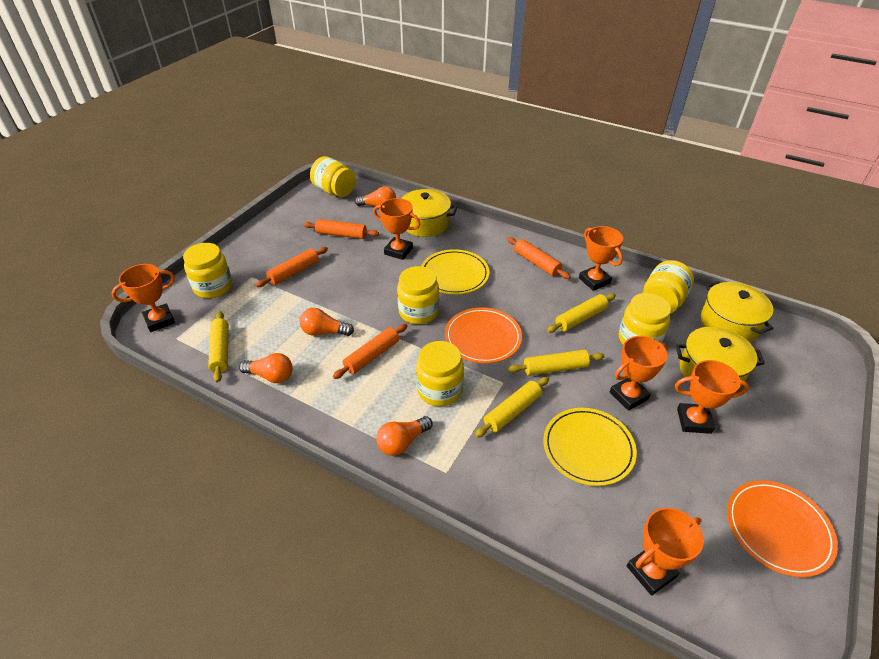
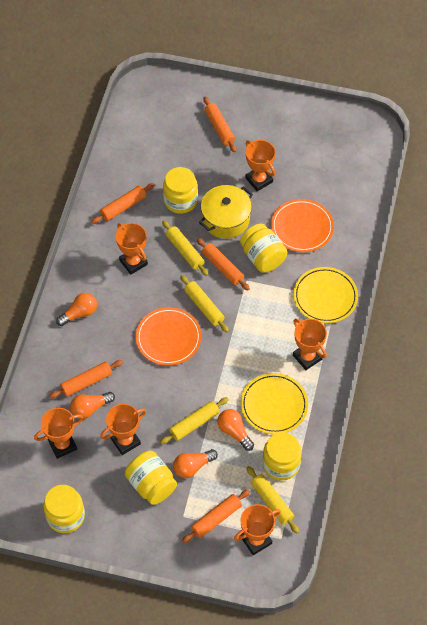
orange rolling pin: [256,247,328,287] [303,219,379,239] [333,324,407,379] [507,237,570,279] = 4 -> [49,360,123,399] [91,183,155,224] [182,489,250,543] [196,238,250,291] [203,97,236,153] = 5
yellow jar: [183,243,232,298] [310,156,356,197] [397,266,439,324] [416,341,464,406] [619,293,671,345] [643,260,694,314] = 6 -> [43,485,85,533] [125,451,177,505] [163,167,198,214] [240,223,287,273] [262,432,302,481] = 5
yellow pot: [401,189,457,237] [676,327,765,390] [701,281,774,342] = 3 -> [199,185,253,239] = 1

